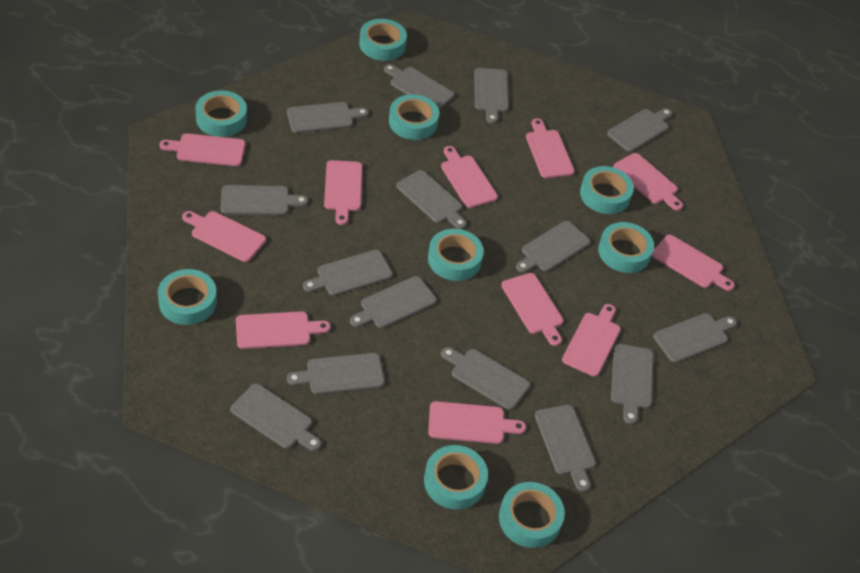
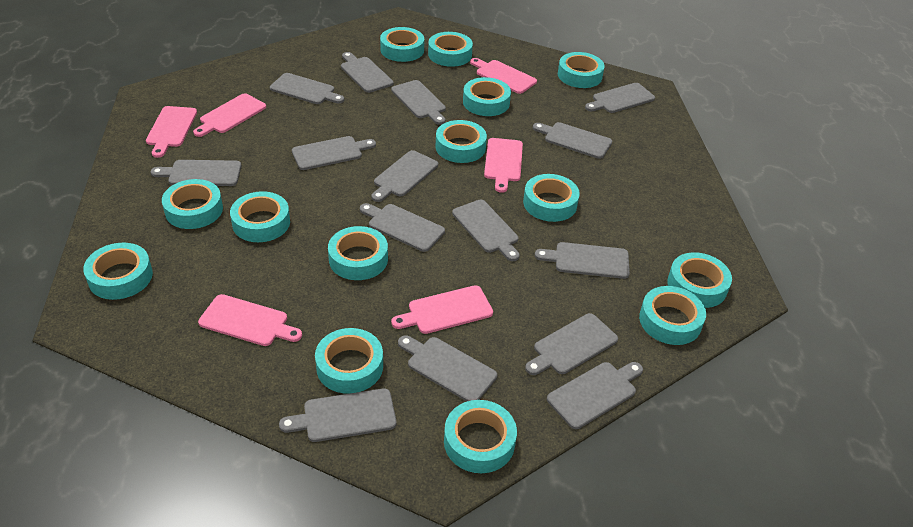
pink cutting board: [160,133,245,166] [182,211,266,262] [236,311,330,349] [324,160,362,225] [428,401,526,444] [441,146,498,208] [501,273,563,346] [526,118,574,178] [562,304,621,376] [613,153,683,211] [652,235,735,291] = 11 -> [146,106,197,158] [193,93,266,137] [198,294,302,346] [391,285,493,334] [470,58,537,94] [484,138,523,193] = 6
turquoise tape: [158,269,217,325] [196,91,247,137] [359,19,407,61] [389,94,439,140] [424,445,488,510] [428,229,484,281] [499,482,565,548] [580,166,634,214] [598,222,654,273] = 9 -> [83,243,153,300] [162,179,223,229] [230,191,290,242] [315,328,383,394] [328,226,388,280] [380,27,424,62] [428,32,473,67] [435,120,487,163] [444,400,517,473] [463,77,511,116] [523,174,580,222] [558,52,605,88] [639,286,706,345] [667,252,732,308] = 14

